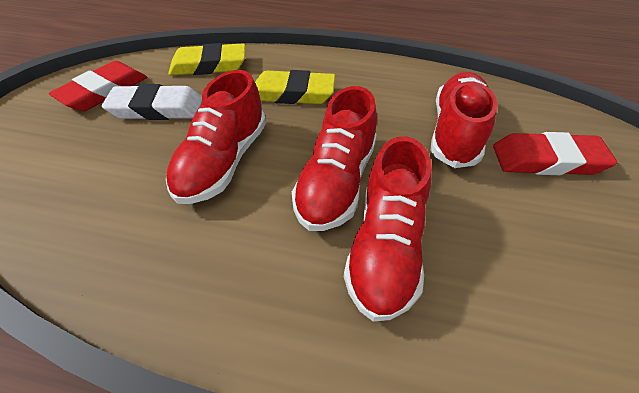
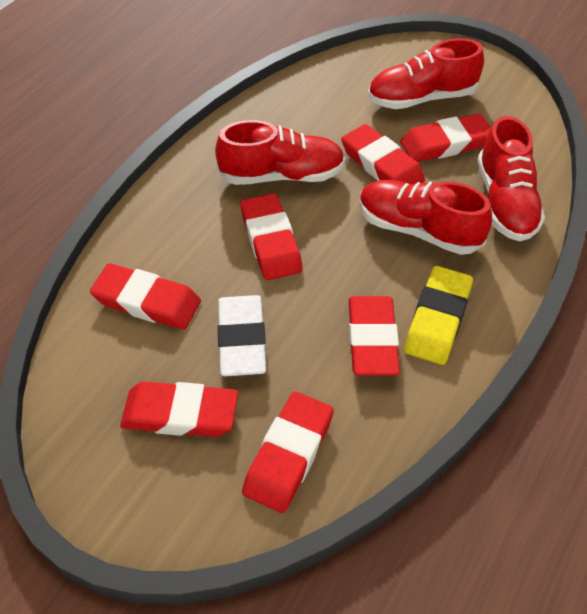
red eraser: [49,61,147,111] [493,132,617,175] = 2 -> [90,263,201,330] [120,382,238,437] [241,193,303,280] [242,391,334,513] [341,124,425,184] [349,296,400,376] [400,114,491,162] = 7
yellow eraser: [168,43,245,76] [255,70,335,104] = 2 -> [404,266,473,365] = 1

